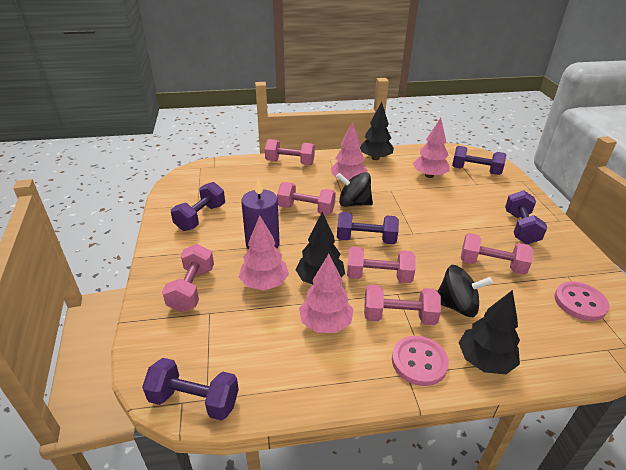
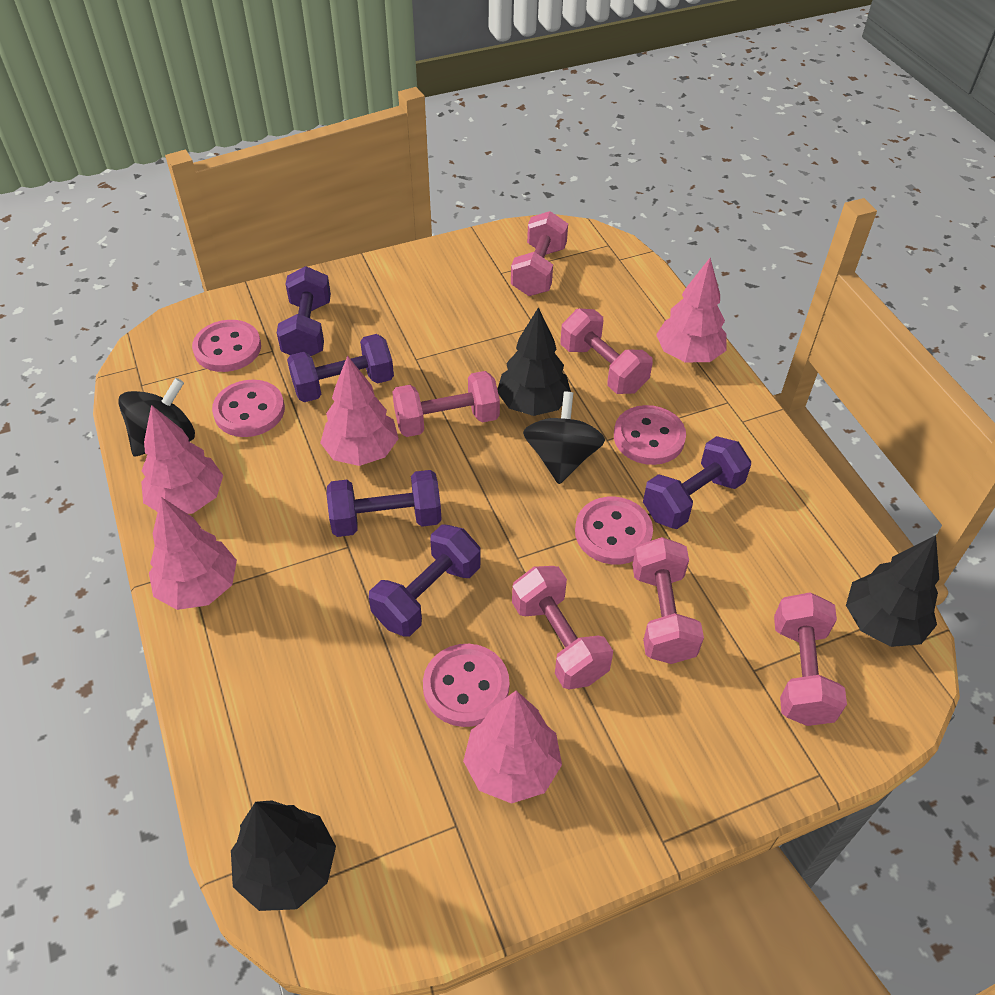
pink button: [392,336,449,386] [554,281,610,321] = 2 -> [192,320,261,372] [212,380,285,437] [423,644,510,727] [575,497,653,565] [614,405,686,465] = 5
pink tree: [239,215,289,290] [299,254,353,333] [331,121,368,181] [413,118,449,178] = 4 -> [141,405,223,514] [149,497,237,610] [320,355,399,466] [463,691,562,804] [656,258,727,362] = 5
purple candle: [241,178,280,249] = 1 -> none = 0

